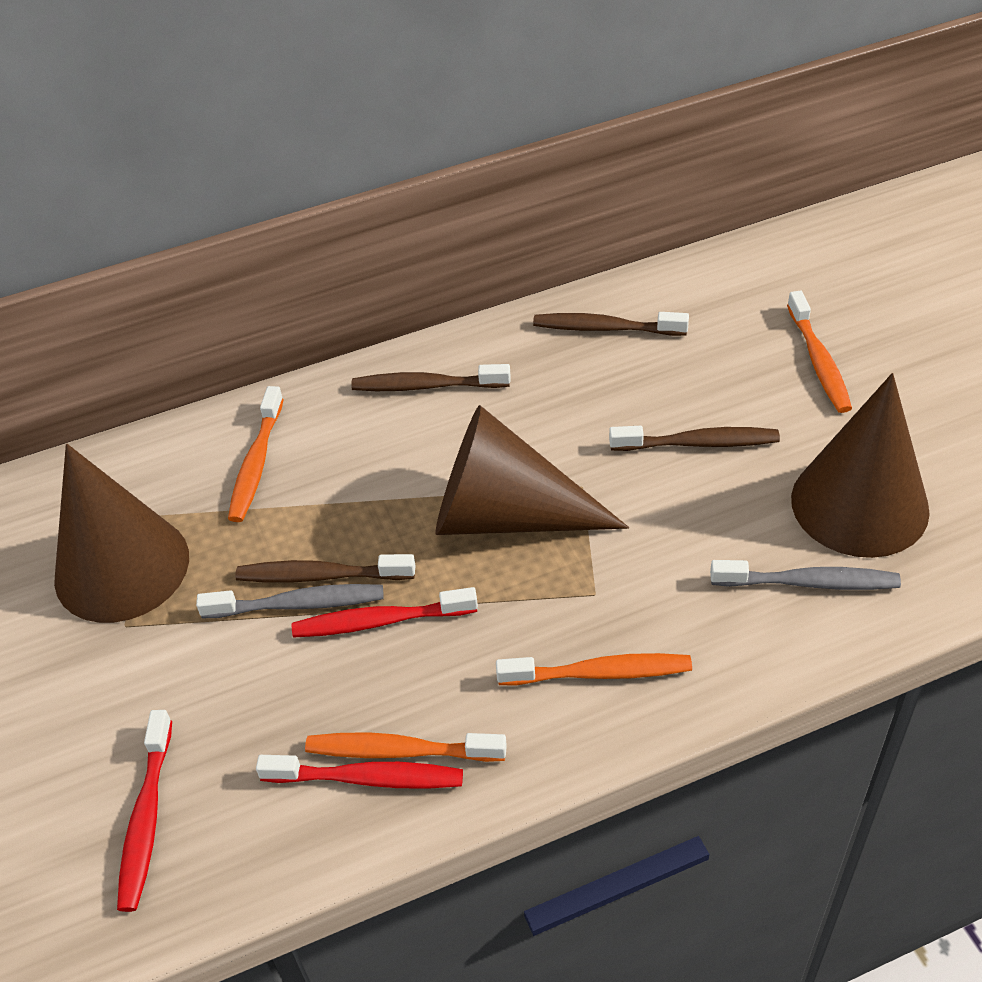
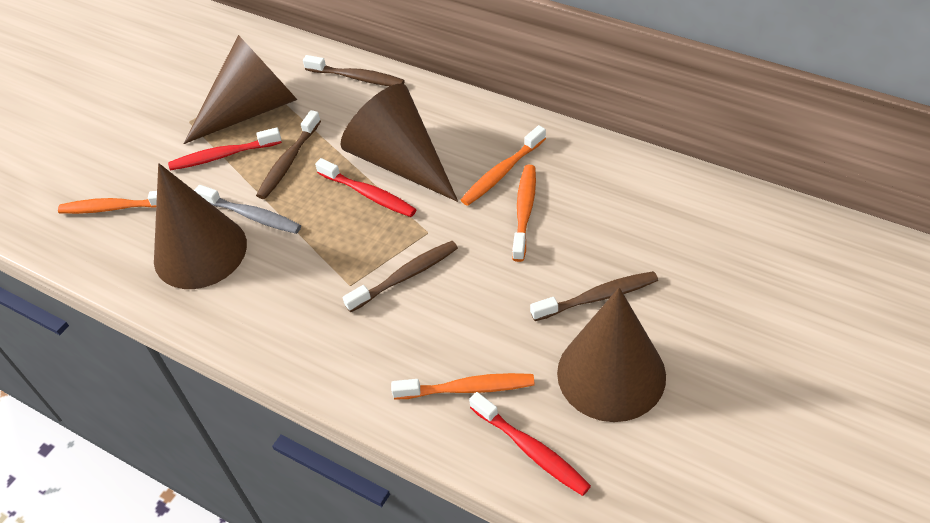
brown cone: [54,444,189,623] [435,405,629,535] [791,373,930,558] = 3 -> [154,163,247,289] [183,35,297,144] [341,83,458,202] [557,287,666,422] = 4
grey toothbrush: [196,584,384,618] [710,560,901,590] = 2 -> [194,185,301,234] = 1

